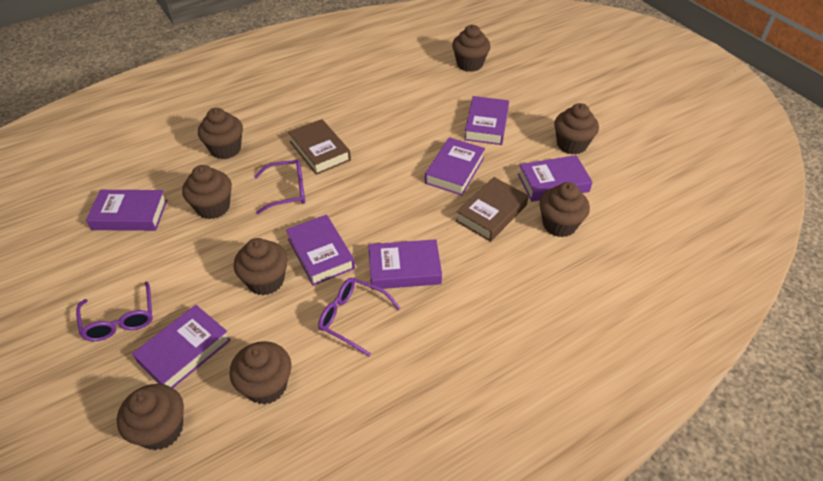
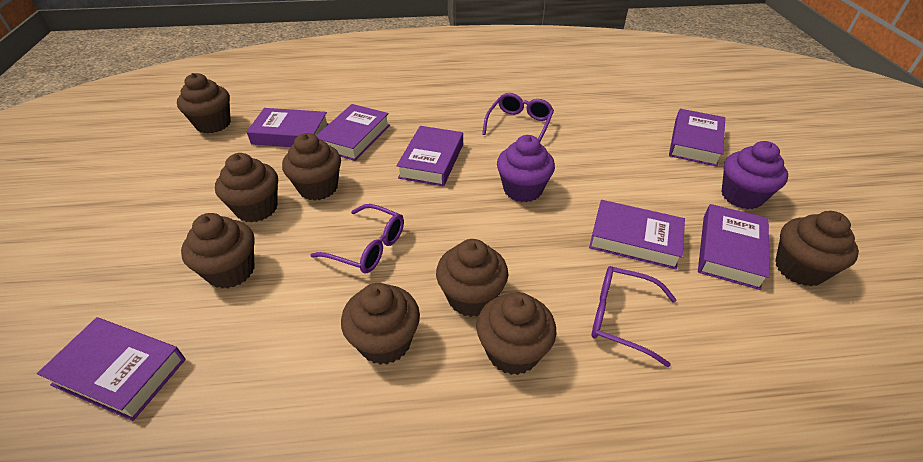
brown book: [288,119,351,175] [456,177,529,242] = 2 -> none = 0
purple cupcake: none = 0 -> [497,135,555,202] [721,141,788,209] = 2

